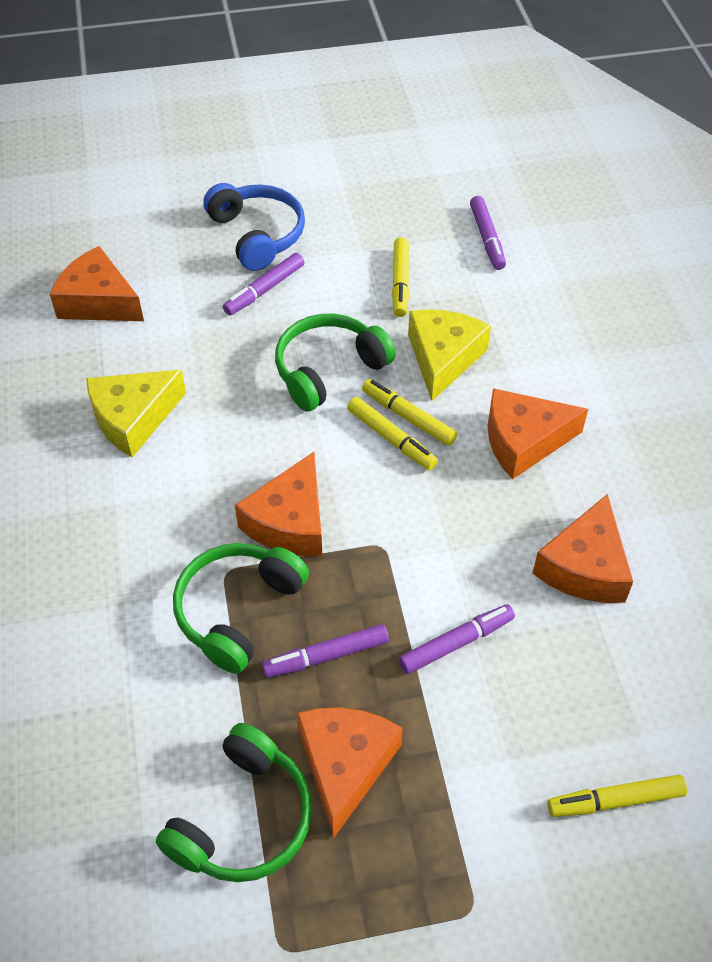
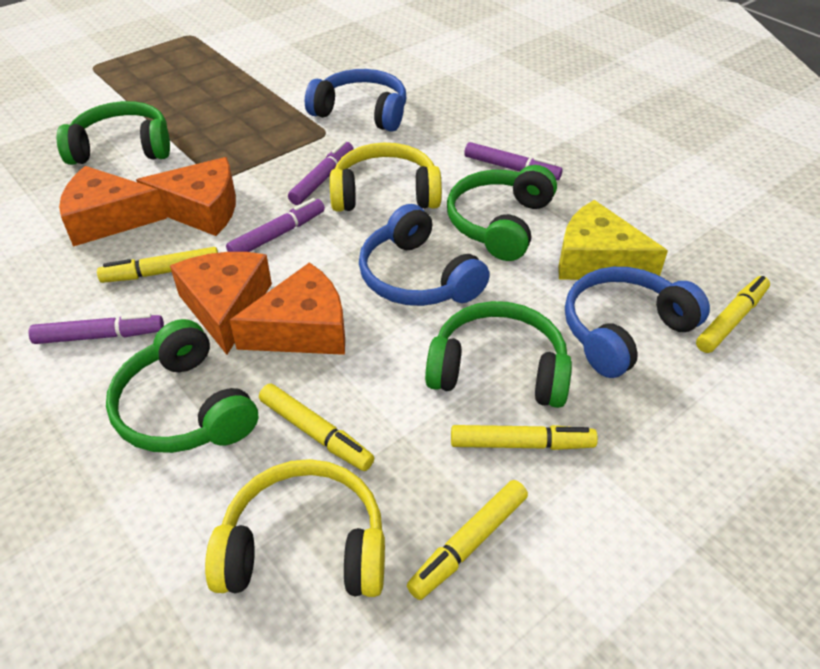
blue headphones: [203,183,305,271] = 1 -> [305,69,406,132] [359,204,490,306] [565,267,710,378] = 3
green headphones: [156,723,312,882] [173,543,309,674] [275,314,396,412] = 3 -> [57,101,170,165] [106,319,258,453] [425,301,572,408] [447,165,557,261] = 4
orange cheese: [50,246,144,321] [235,452,322,556] [297,707,403,839] [488,388,588,479] [533,494,633,603] = 5 -> [59,166,167,247] [136,157,236,236] [170,252,272,355] [230,262,345,355] = 4
yellow cheese: [86,369,186,457] [408,309,491,401] = 2 -> [558,200,668,280] = 1
yellow headphones: none = 0 -> [205,459,385,597] [330,143,442,212] = 2
yellow marker: [347,397,438,470] [362,379,457,446] [392,237,409,317] [547,775,687,817] = 4 -> [97,247,218,283] [259,383,374,471] [407,480,528,600] [451,425,598,450] [696,276,770,353] = 5

